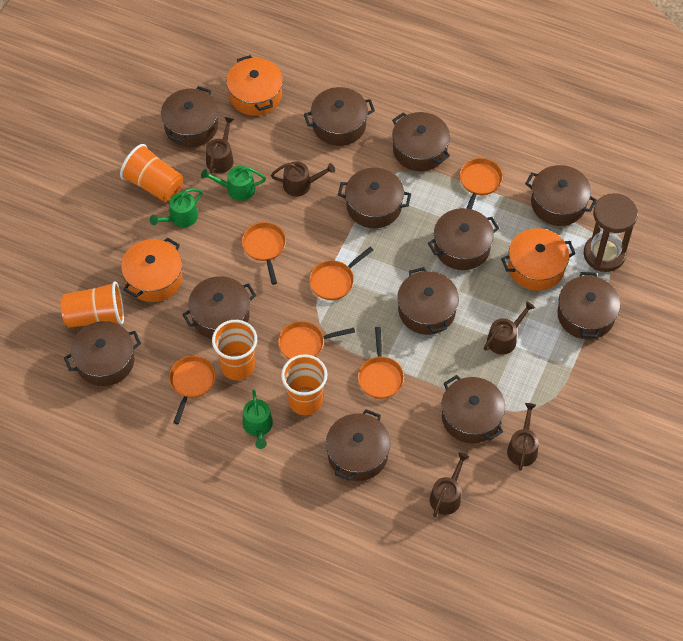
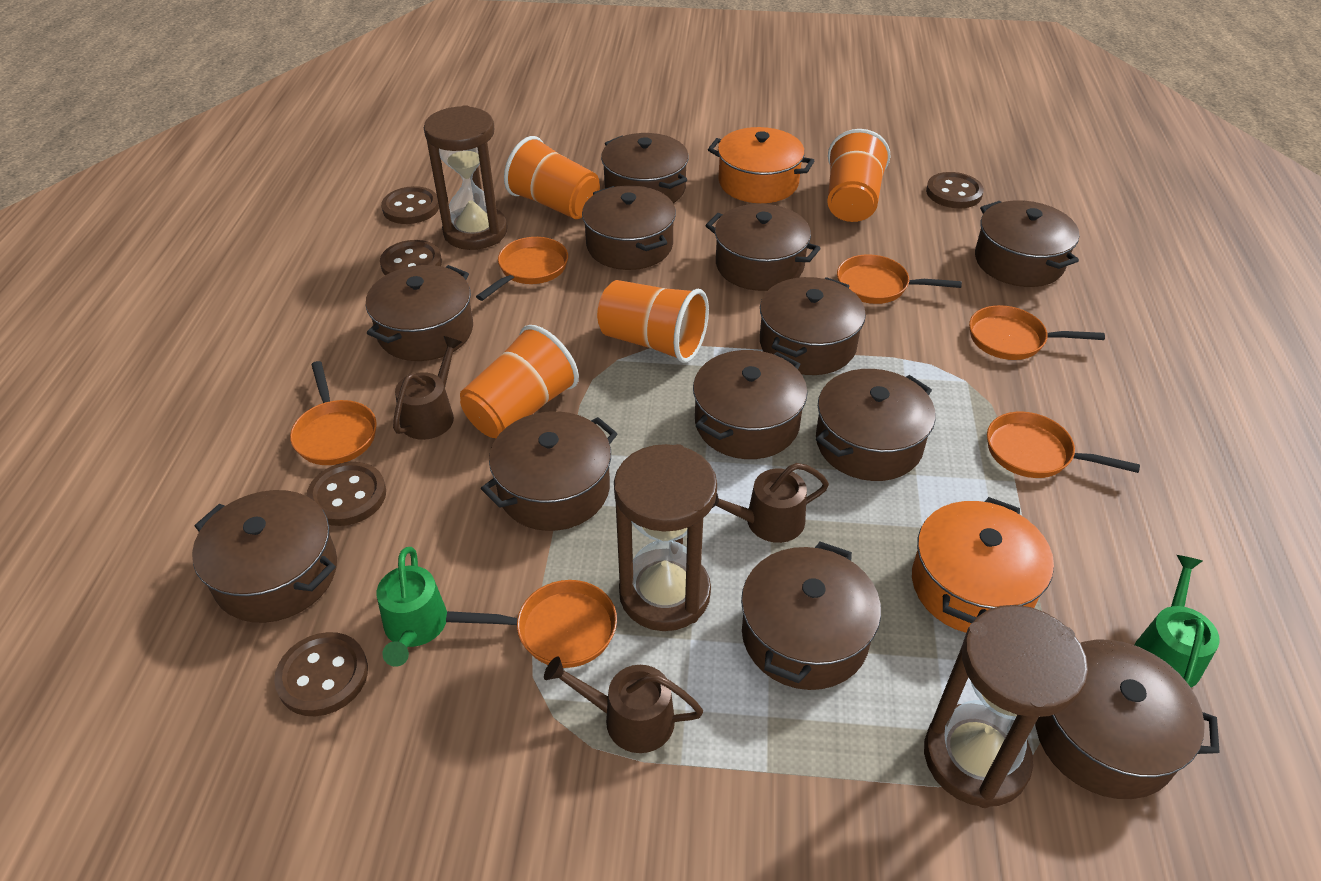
brown button: none = 0 -> [274,632,368,716] [306,462,386,526] [380,240,442,275] [381,186,439,224] [926,172,984,208] = 5
brown hourglass: [584,193,638,272] = 1 -> [424,105,507,250] [614,444,717,631] [924,605,1088,808] = 3
brown watering can: [206,117,234,173] [271,161,335,196] [430,452,469,517] [484,301,535,355] [507,403,539,470] = 5 -> [393,336,462,440] [544,656,703,753] [712,463,829,543] = 3
green watering can: [150,189,203,227] [201,166,266,201] [243,389,273,449] = 3 -> [377,547,447,667] [1135,555,1220,687] = 2
orange pot: [121,237,182,302] [226,55,283,116] [501,228,576,291] = 3 -> [708,127,814,203] [912,497,1054,633] = 2

